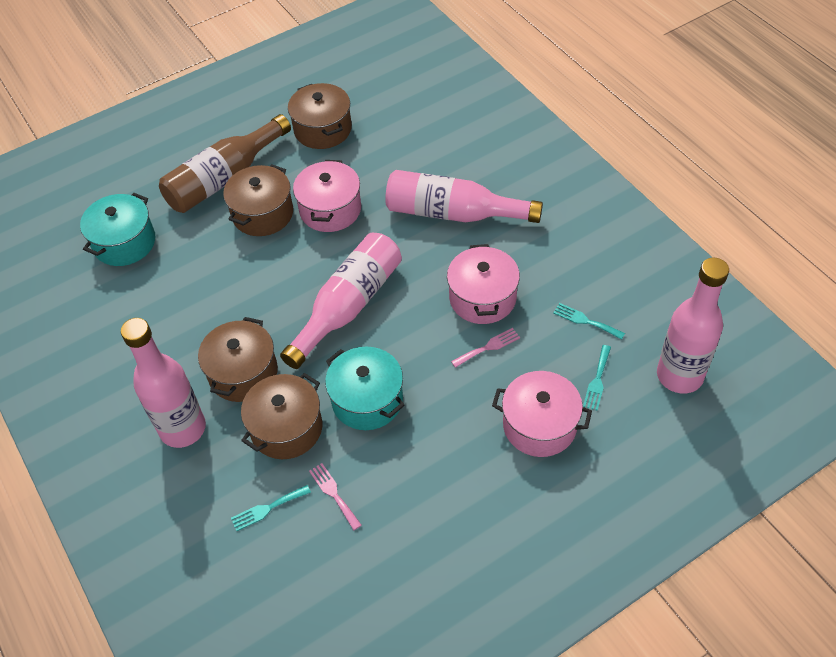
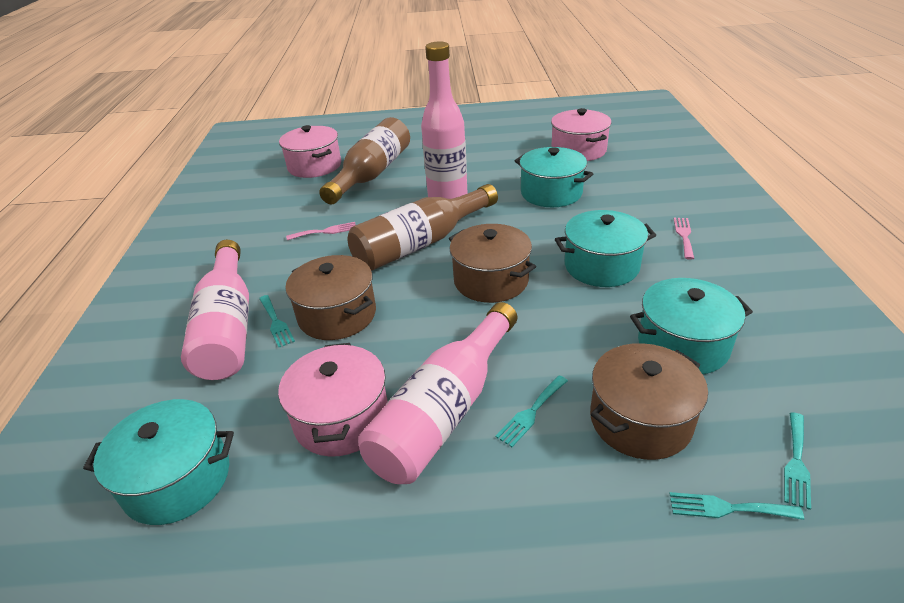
brown bottle: [159,114,291,213] = 1 -> [319,117,410,205] [347,184,498,271] = 2
brown pot: [198,317,278,402] [223,164,293,236] [241,373,322,459] [288,83,352,149] = 4 -> [285,255,376,340] [449,224,536,303] [590,343,708,460] = 3
pink bottle: [121,318,206,448] [280,233,402,369] [385,170,543,223] [657,257,729,394] = 4 -> [181,240,249,380] [358,302,518,484] [421,42,468,199] = 3
turquoise fork: [231,485,311,531] [553,303,625,340] [583,345,611,411] = 3 -> [259,295,295,347] [496,375,568,447] [669,492,804,520] [784,412,811,510] = 4
turquoise pot: [80,193,155,266] [325,347,405,430] = 2 -> [83,399,234,525] [515,147,593,207] [555,210,656,287] [630,278,753,374] = 4

